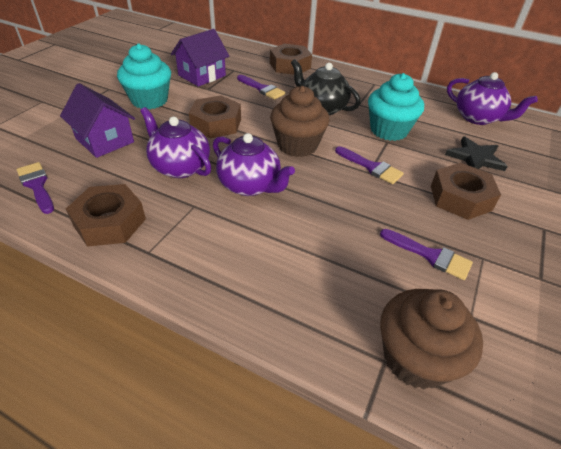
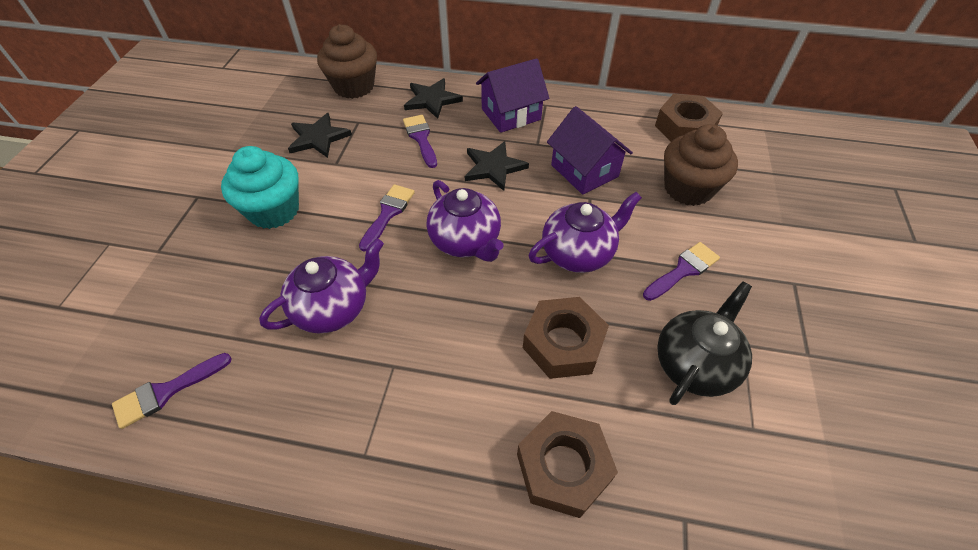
black star: [445,136,508,171] = 1 -> [288,113,352,158] [404,78,463,119] [465,141,529,191] = 3
brown nut: [66,184,146,247] [189,95,241,138] [270,43,312,75] [431,163,501,220] = 4 -> [517,411,618,518] [523,297,609,379] [655,94,723,142] = 3
turquoise cupcake: [117,44,171,109] [368,73,424,141] = 2 -> [221,146,299,229] = 1

